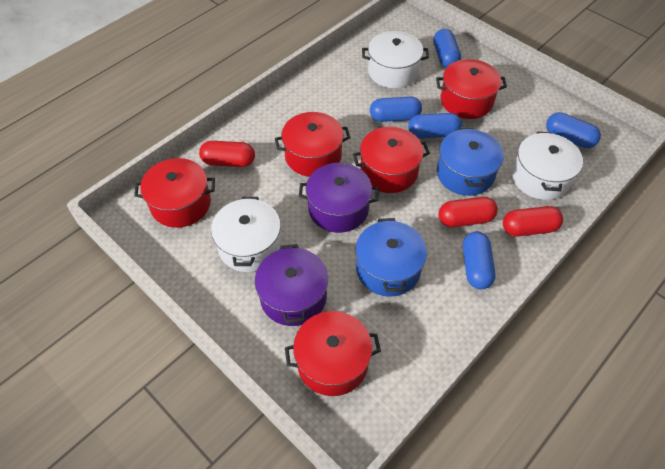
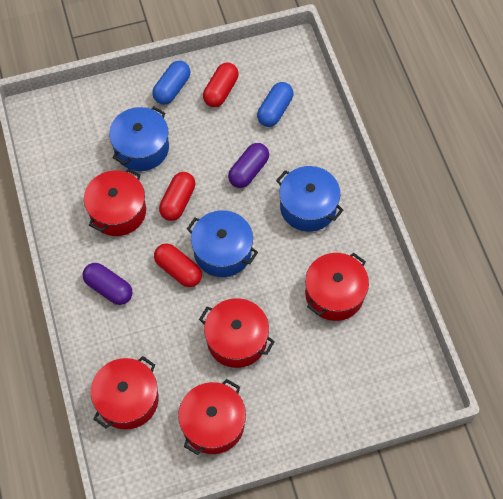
blue capsule: [370,97,422,122] [408,113,462,138] [433,29,461,68] [463,232,496,289] [546,112,601,148] = 5 -> [152,61,191,104] [257,82,293,127] = 2
blue pot: [355,218,427,297] [437,128,504,196] = 2 -> [109,107,169,171] [187,210,258,277] [276,166,344,232] = 3
purple capsule: none = 0 -> [82,263,133,305] [228,143,269,188] = 2
purple pot: [255,244,328,326] [299,163,379,233] = 2 -> none = 0
white pot: [211,197,281,272] [362,31,429,88] [512,131,583,200] = 3 -> none = 0

